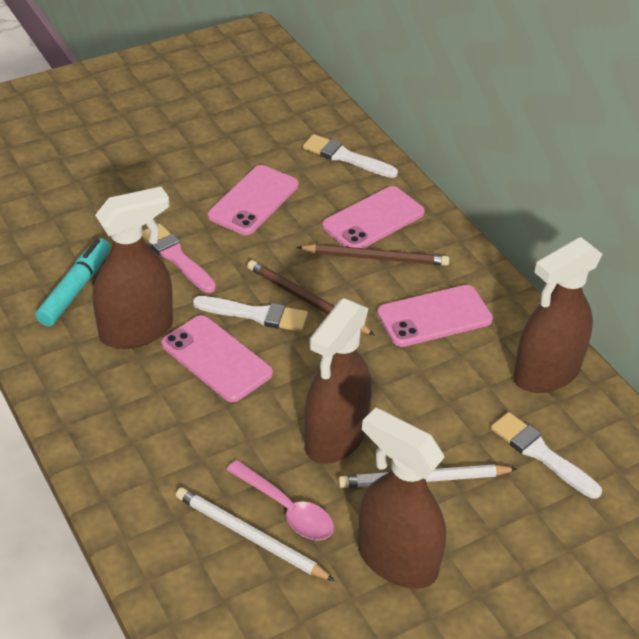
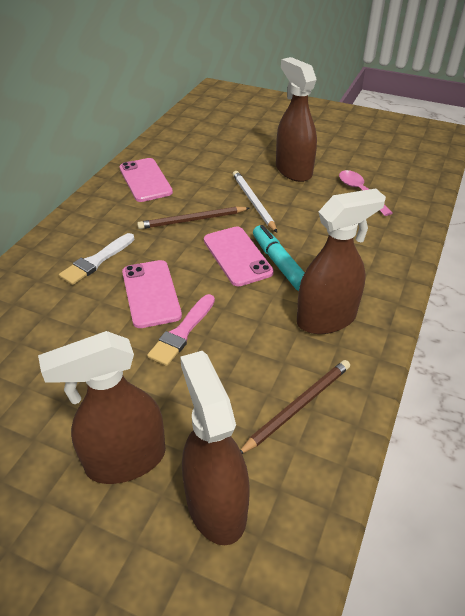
pink phone: [162,315,273,402] [208,165,299,235] [322,186,425,248] [377,285,493,347] = 4 -> [119,158,173,202] [122,260,182,328] [204,226,274,287] = 3
white brush: [193,296,308,332] [303,134,398,178] [491,412,602,499] = 3 -> [59,233,134,285] = 1
white pencil: [176,487,335,581] [338,464,517,488] = 2 -> [233,171,277,232] = 1

